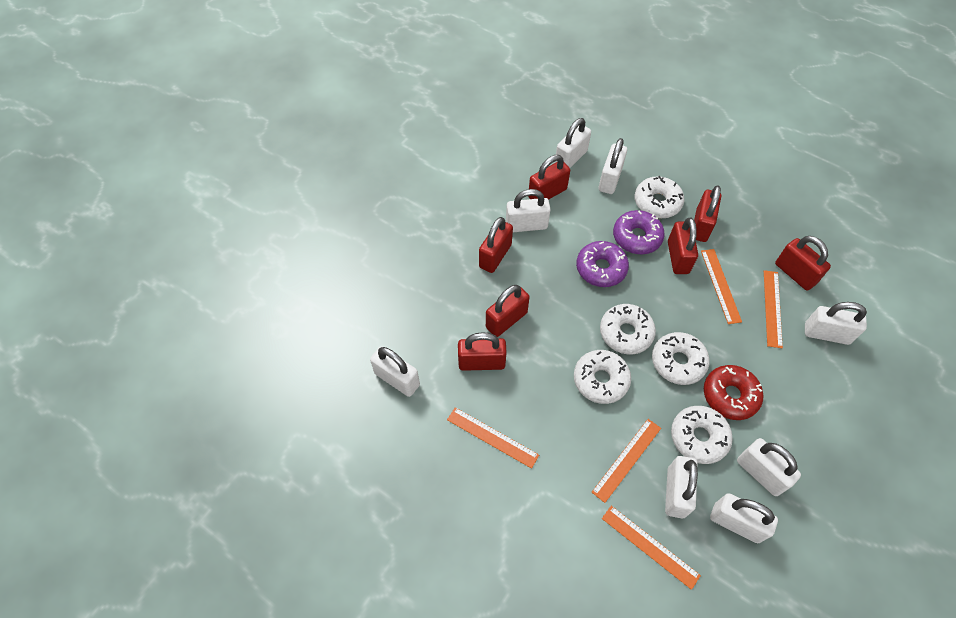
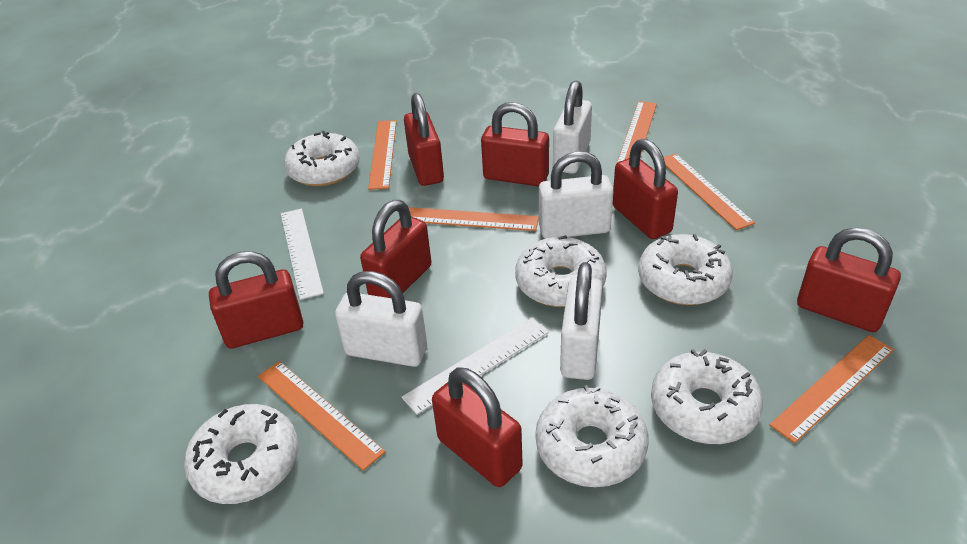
orange ruler: [447,407,539,469] [592,419,661,503] [602,506,701,590] [701,249,742,324] [764,270,783,348] = 5 -> [258,361,385,471] [368,120,397,190] [408,207,539,231] [617,101,657,163] [664,153,755,230] [769,335,894,443] = 6
purple donut: [576,241,629,287] [613,210,665,254] = 2 -> none = 0
red donut: [704,365,763,420] = 1 -> none = 0
white donut: [574,350,631,404] [600,304,656,354] [635,176,684,218] [652,332,710,385] [671,406,733,464] = 5 -> [184,404,298,504] [284,131,360,186] [515,235,607,307] [535,385,648,487] [638,234,733,305] [651,349,763,444] = 6
white padlock: [370,347,420,397] [506,189,551,232] [555,118,591,168] [599,138,627,194] [665,456,698,519] [710,493,778,543] [737,438,801,496] [805,302,867,345] = 8 -> [335,271,427,367] [539,151,614,239] [553,80,592,174] [560,262,603,380] = 4
white ruler: none = 0 -> [281,209,324,300] [402,318,549,415] = 2

